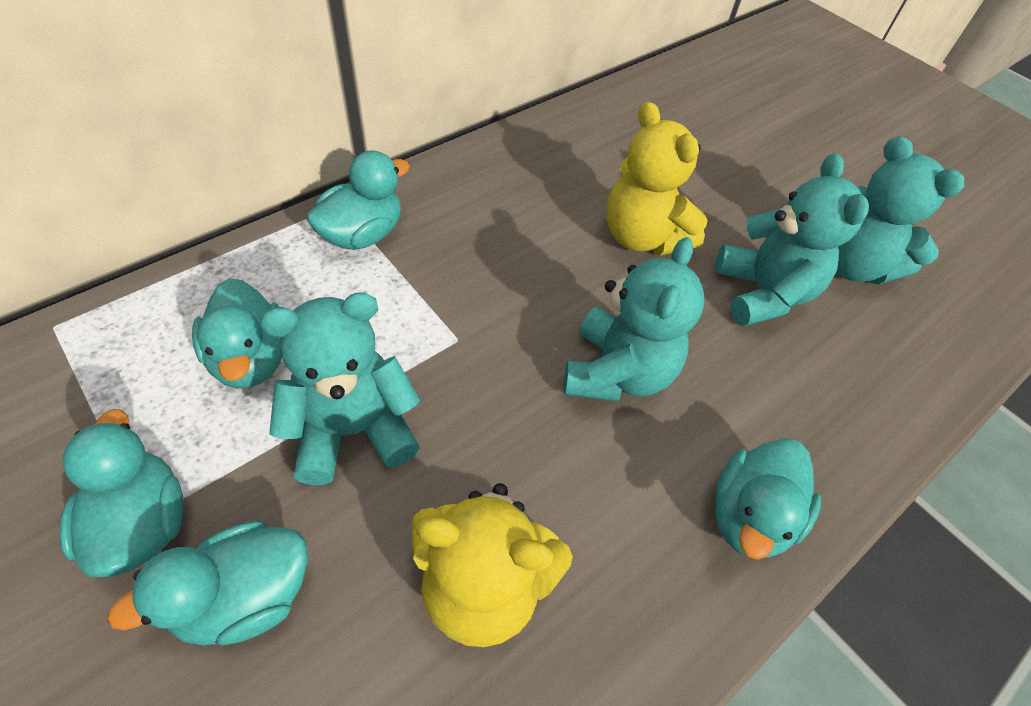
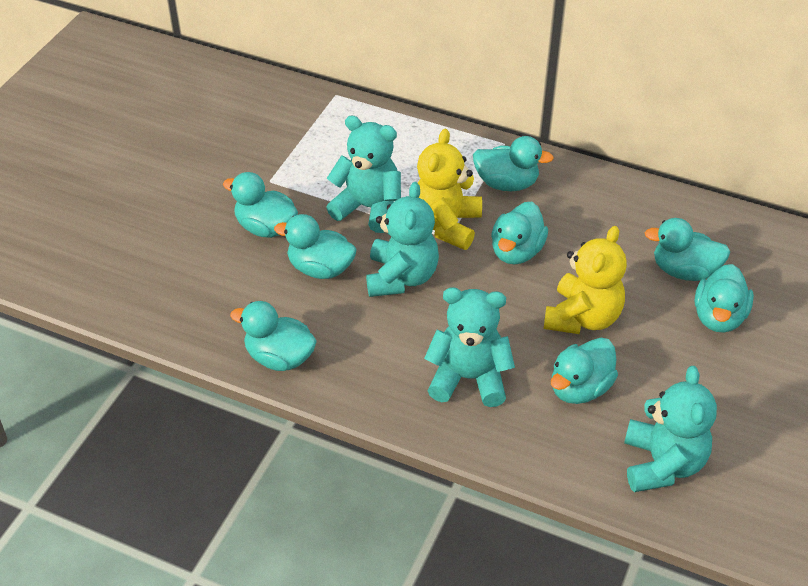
turquoise duck: [60,409,183,577] [107,521,308,645] [192,278,282,389] [306,150,410,250] [715,438,821,560] = 5 -> [223,172,298,238] [230,301,317,371] [274,214,357,279] [473,136,554,191] [491,202,548,265] [551,338,618,404] [645,218,730,281] [694,264,754,332] = 8

